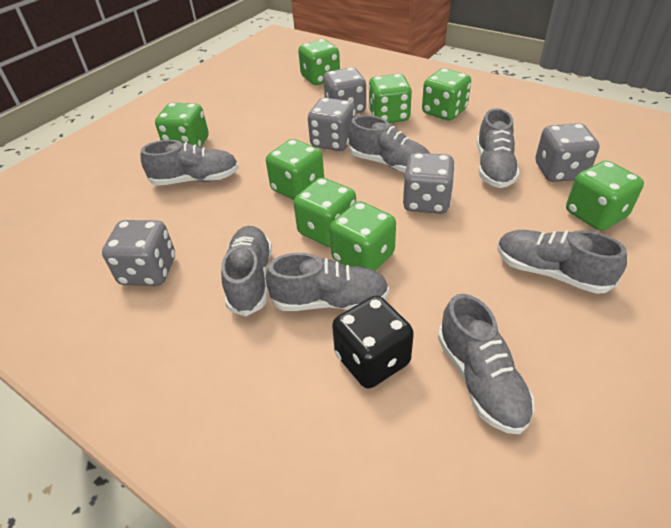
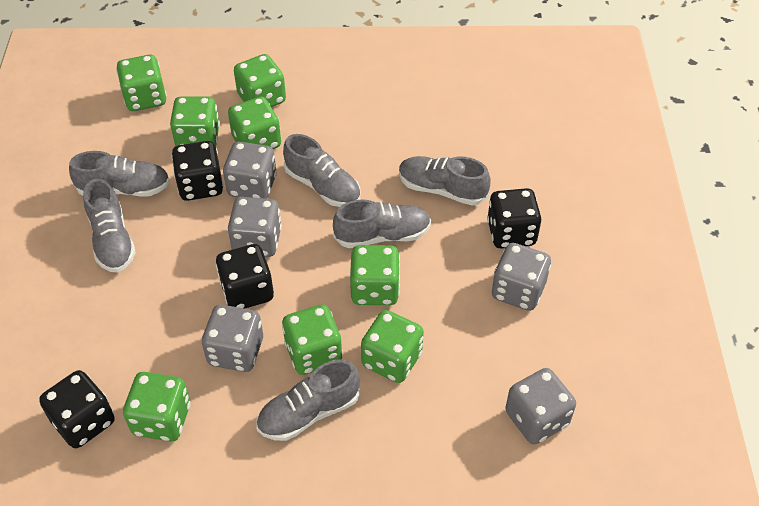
black dice: [332,296,414,389] = 1 -> [39,370,114,448] [171,141,223,201] [216,244,274,309] [487,188,541,249] = 4
grey shoe: [141,140,239,186] [221,226,272,316] [266,253,389,311] [349,115,430,172] [438,294,534,434] [477,108,520,188] [498,230,627,294] = 7 -> [69,151,170,197] [83,179,136,272] [256,359,360,441] [283,134,360,207] [333,200,431,248] [399,156,491,205] = 6

